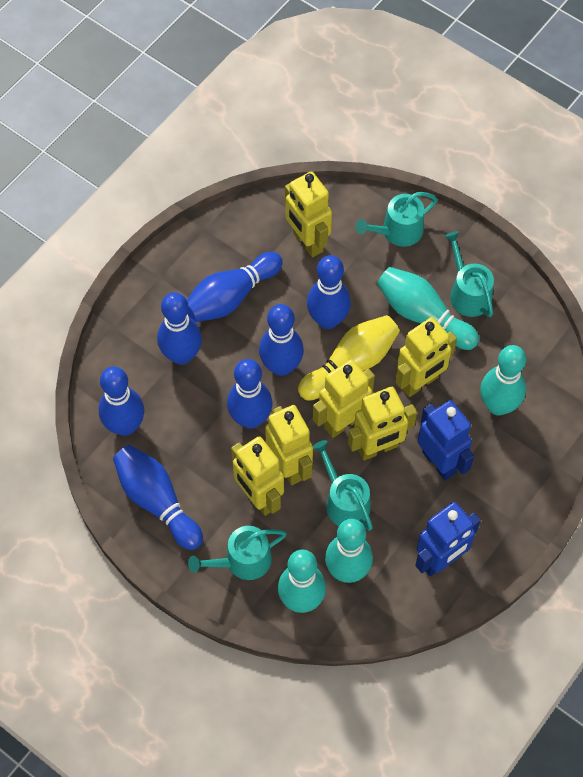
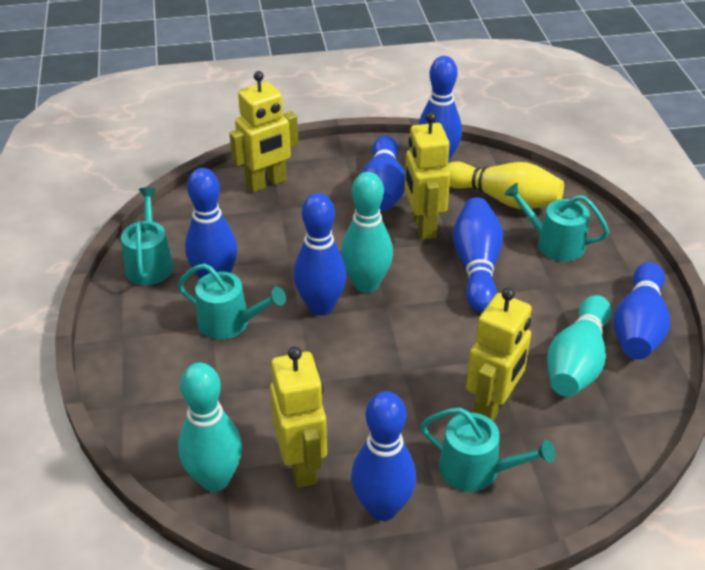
blue robot: [415,502,481,576] [418,400,474,481] = 2 -> none = 0
turquoise bowling pin: [278,549,326,613] [325,519,373,583] [377,267,479,350] [480,345,526,415] = 4 -> [178,363,242,492] [341,172,393,293] [547,295,611,397] = 3
yellow robot: [231,436,284,516] [265,405,313,485] [285,172,332,258] [313,359,375,438] [348,387,417,461] [395,317,457,397] = 6 -> [229,71,298,193] [270,347,327,488] [405,112,450,240] [466,288,532,421] = 4

